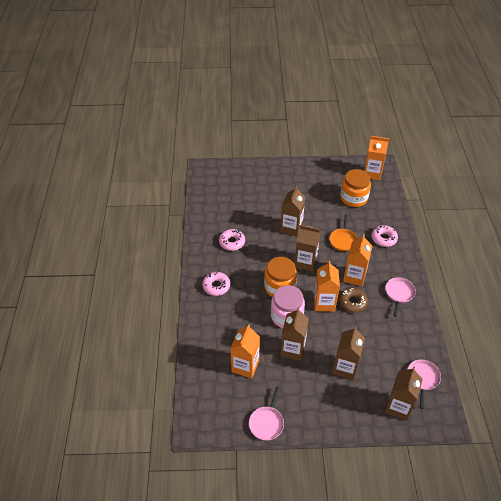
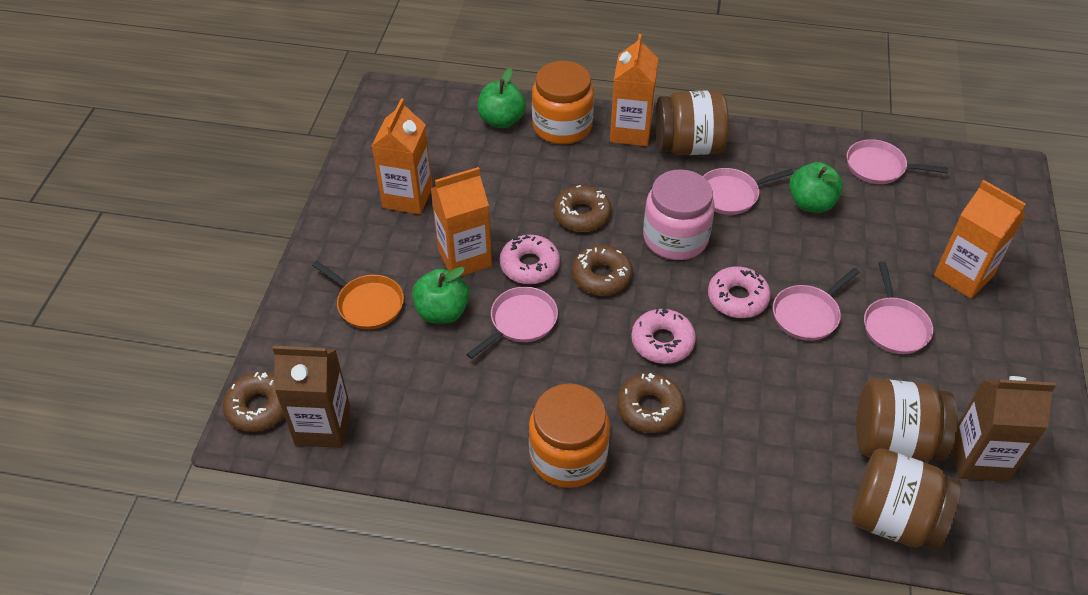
brown carton: [280,186,306,237] [280,307,309,361] [295,225,321,272] [332,326,365,380] [385,366,423,421] = 5 -> [272,346,351,448] [953,376,1056,482] = 2
brown donut: [339,288,368,313] = 1 -> [223,372,284,432] [553,185,611,232] [572,245,633,296] [617,373,685,433] = 4
brown jar: none = 0 -> [655,90,729,155] [852,448,961,550] [856,378,958,463] = 3
green apple: none = 0 -> [412,267,469,324] [478,68,526,128] [789,162,843,213] = 3
pink pan: [249,386,284,441] [385,277,416,317] [407,360,441,409] = 3 -> [466,287,558,359] [703,168,794,215] [773,268,860,341] [847,139,948,184] [864,261,933,354] = 5

